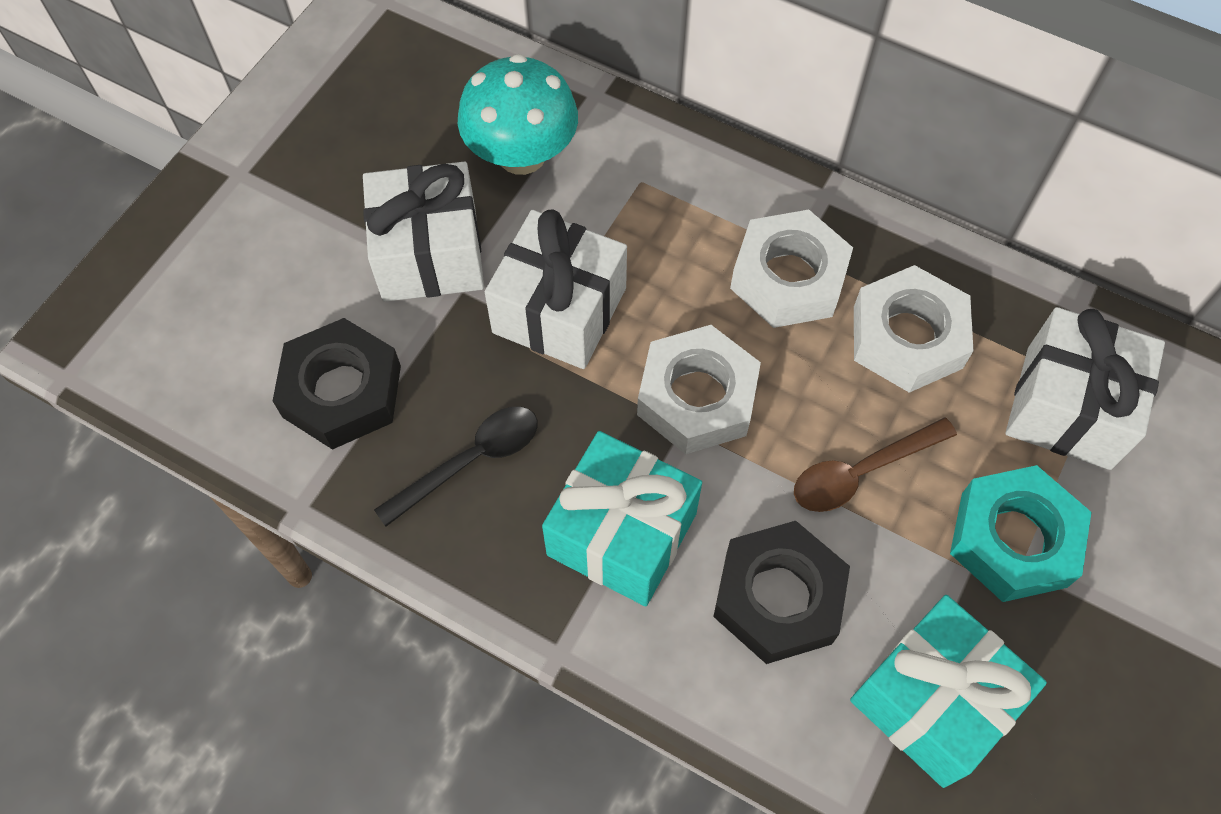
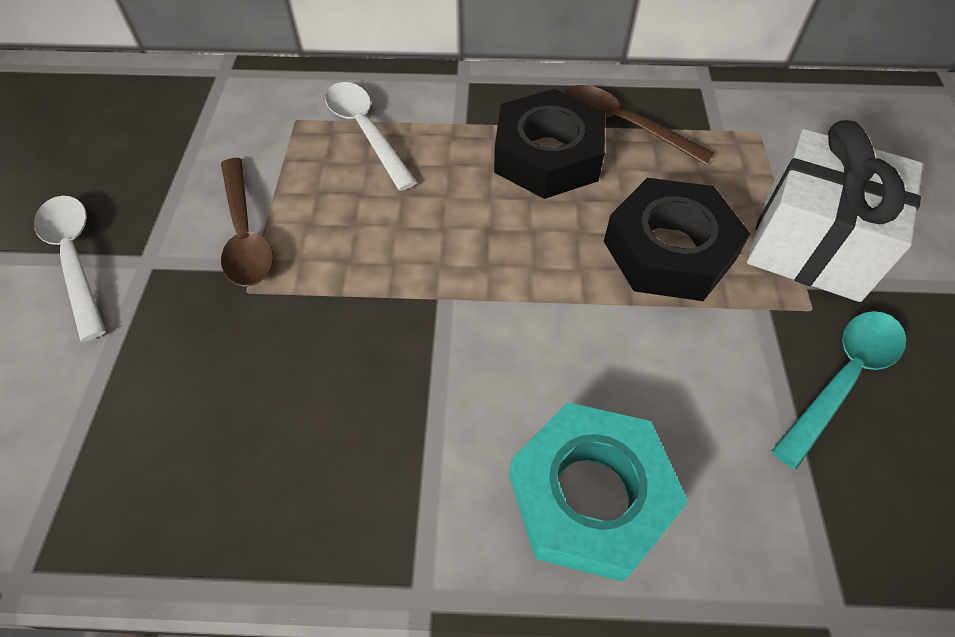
black spoon: [374,407,538,526] = 1 -> none = 0
brown spoon: [794,417,957,512] = 1 -> [221,158,274,287] [565,85,714,165] = 2
turquoise gift: [542,431,702,606] [850,595,1047,788] = 2 -> none = 0
turquoise mushroom: [458,54,578,175] = 1 -> none = 0
turquoise spoon: none = 0 -> [772,311,906,469] = 1
white gift: [363,162,484,302] [485,209,627,369] [1006,307,1165,470] = 3 -> [747,120,923,302] = 1
white nut: [637,325,761,454] [730,210,853,328] [854,265,974,393] = 3 -> none = 0
white spoon: none = 0 -> [34,196,106,342] [325,82,417,191] = 2

